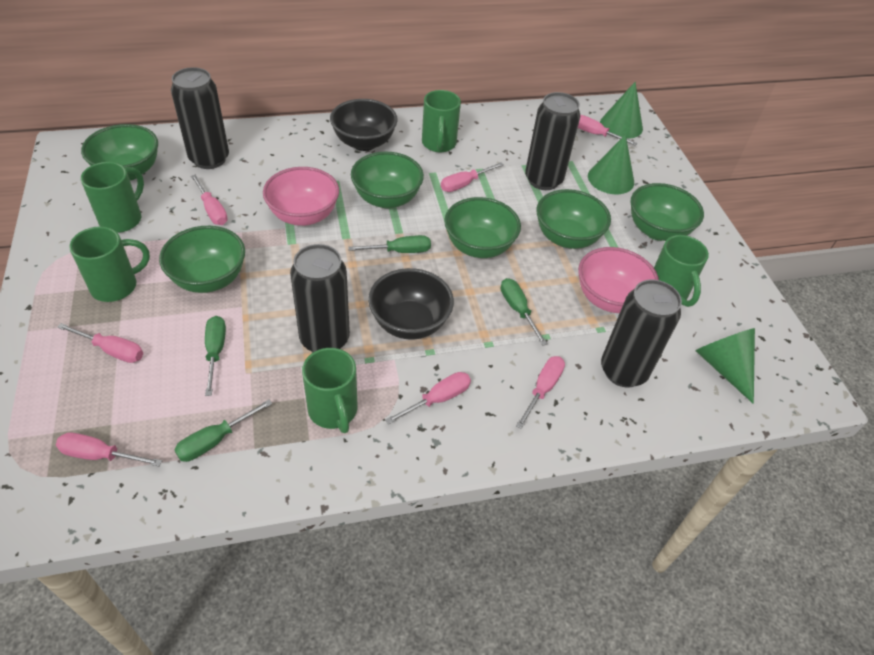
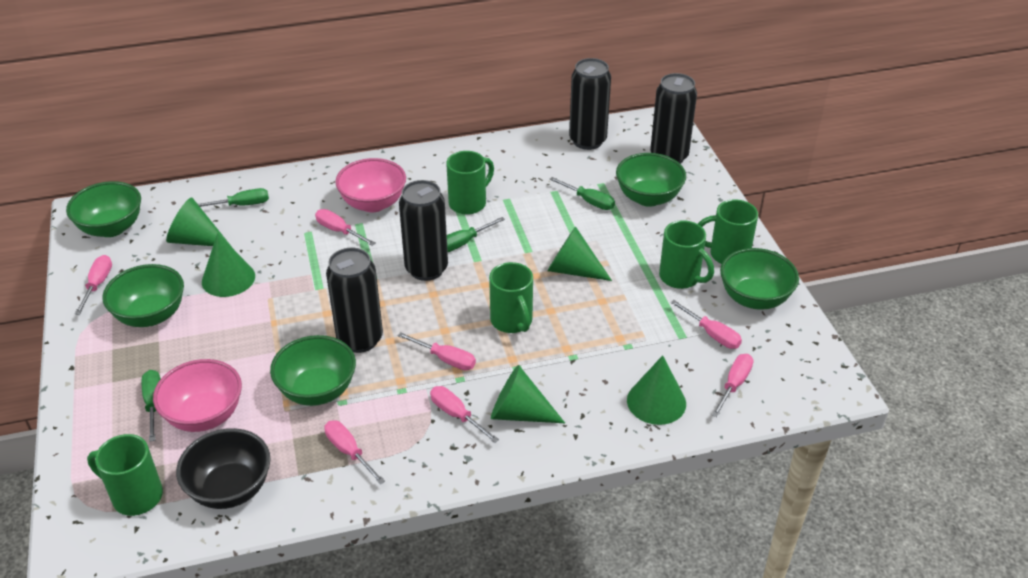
black bowl: [330,99,398,151] [368,268,454,340] = 2 -> [176,428,271,509] = 1
green bowl: [81,124,158,180] [159,226,245,293] [351,152,424,208] [444,197,521,258] [536,189,611,249] [630,183,704,241] = 6 -> [66,181,141,237] [102,264,184,327] [270,335,356,406] [616,153,686,207] [720,248,799,310] = 5
green cone: [588,134,634,194] [600,82,643,139] [696,328,755,404] = 3 -> [166,197,232,247] [202,233,255,297] [491,365,565,423] [547,226,612,281] [627,355,686,425] = 5

